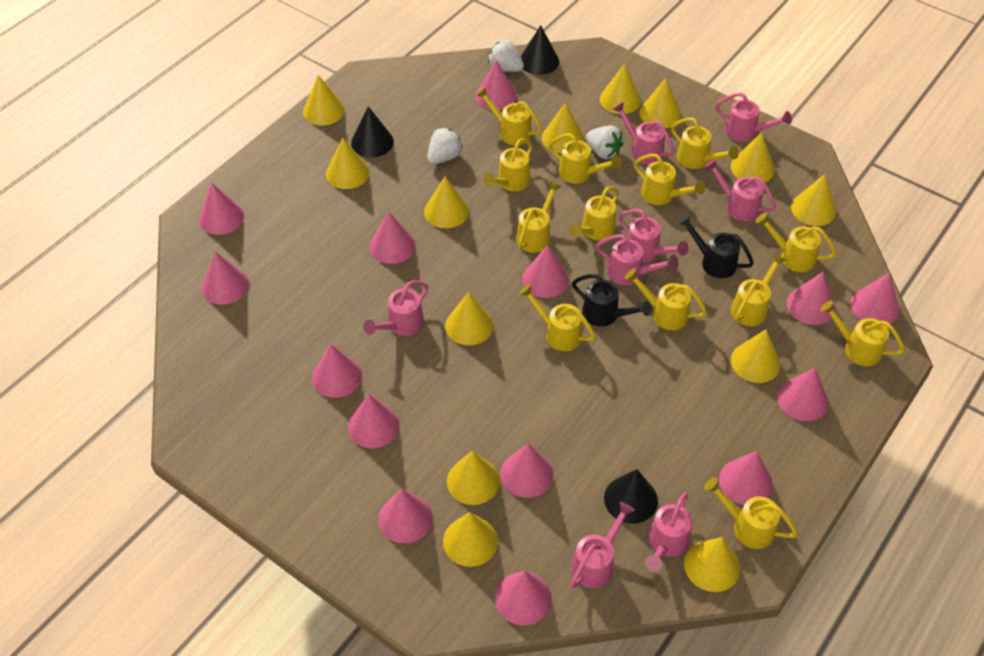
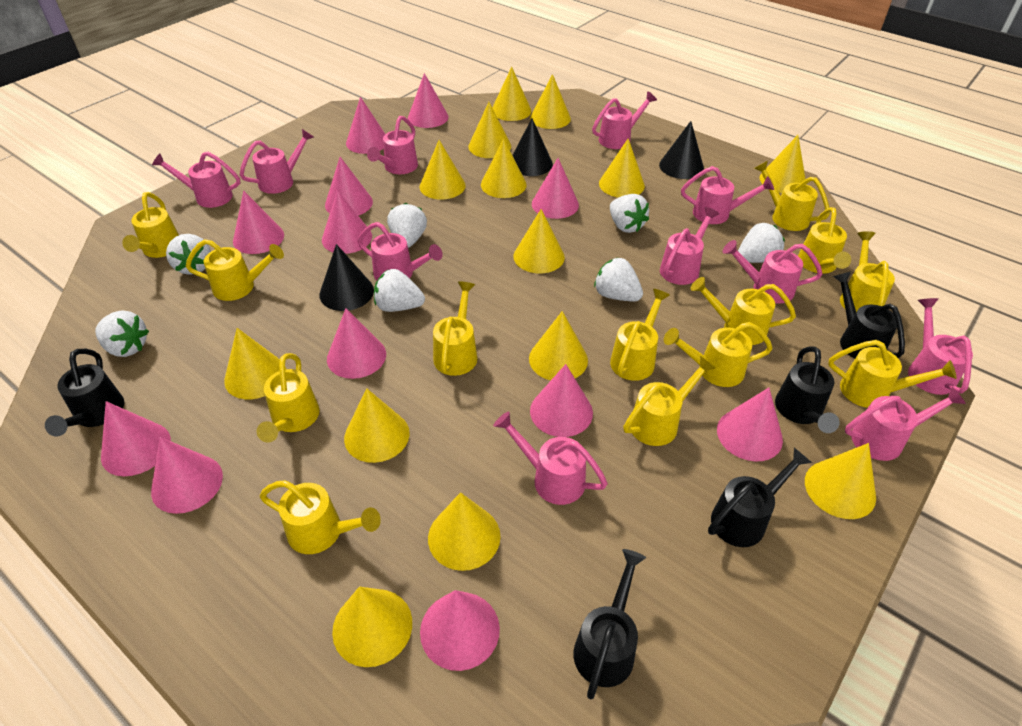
black watering can: [572,274,652,327] [678,214,754,278] = 2 -> [45,349,124,436] [573,549,646,699] [708,448,812,547] [775,346,840,433] [833,271,905,359] = 5
pink cone: [199,183,244,235] [202,252,249,305] [312,344,362,398] [348,394,400,448] [369,211,415,264] [378,489,433,543] [476,60,517,110] [495,571,552,626] [500,443,553,498] [522,245,569,298] [719,451,773,505] [777,367,828,421] [787,272,835,325] [851,272,899,323] = 14 -> [101,401,171,476] [151,437,223,514] [233,191,284,254] [322,190,372,254] [325,157,373,216] [327,308,386,379] [346,97,385,154] [408,73,449,128] [420,590,500,671] [530,364,593,437] [532,158,579,219] [717,388,783,461] = 12
pink watering can: [363,280,428,336] [570,502,635,588] [596,234,679,285] [613,102,675,165] [619,209,689,262] [645,492,692,572] [704,159,776,221] [715,92,792,142] = 8 -> [152,152,240,208] [240,129,314,194] [357,222,443,281] [367,116,418,174] [493,412,608,505] [592,91,657,149] [660,207,719,285] [681,166,774,224] [723,240,823,304] [845,387,966,461] [908,298,973,395] = 11
white strawberry: [427,128,463,164] [488,39,524,72] [586,125,623,159] = 3 -> [95,310,149,357] [166,234,211,275] [374,269,425,312] [387,203,427,248] [594,257,643,301] [610,194,649,233] [738,223,785,263] = 7
yellow cone: [303,75,345,126] [326,137,370,189] [424,177,469,228] [443,512,498,567] [445,292,494,345] [447,450,500,505] [542,102,584,153] [600,64,641,114] [639,78,681,128] [684,537,740,592] [731,132,774,182] [731,329,781,383] [791,174,836,226] = 13 -> [224,328,286,399] [332,587,412,667] [344,388,410,463] [420,140,465,200] [428,492,501,571] [468,102,511,158] [481,138,527,198] [492,67,531,121] [514,209,565,273] [529,311,588,380] [530,74,571,129] [599,138,645,198] [760,135,805,193] [805,443,876,519] = 14

